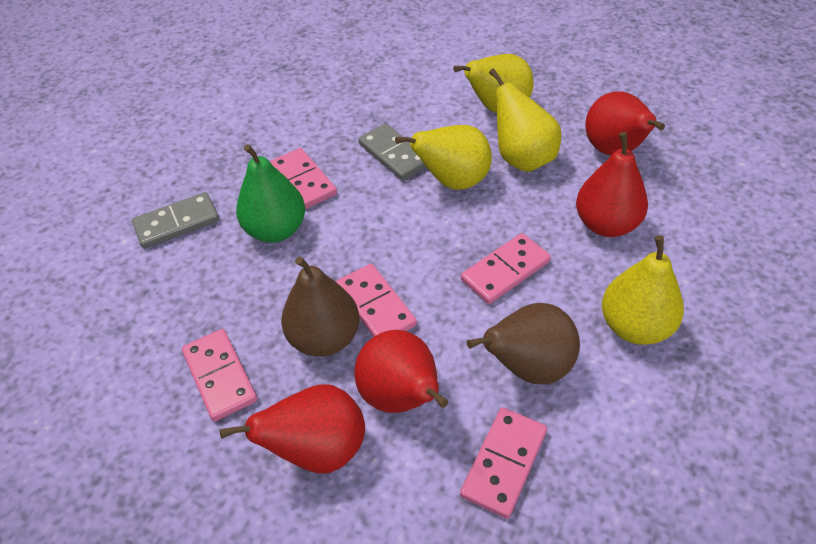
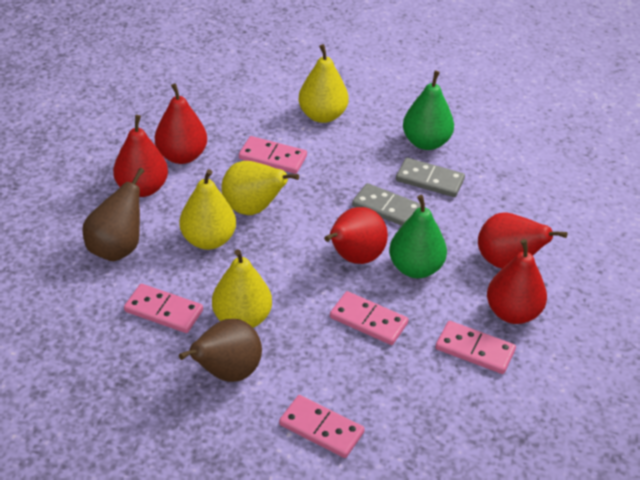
green pear: [236,144,305,242] = 1 -> [389,195,447,278] [403,70,454,150] = 2
red pear: [219,384,365,473] [354,330,448,413] [576,132,648,237] [585,92,665,155] = 4 -> [113,115,168,197] [155,83,207,164] [324,207,388,264] [478,213,567,269] [487,239,547,324] = 5

